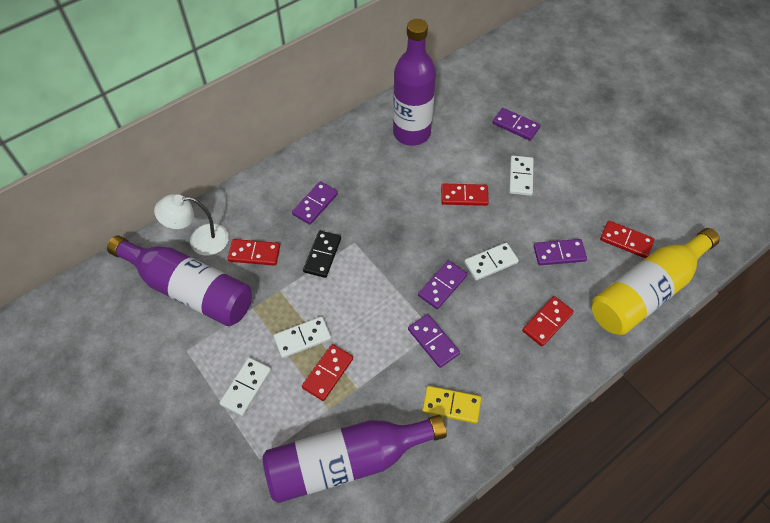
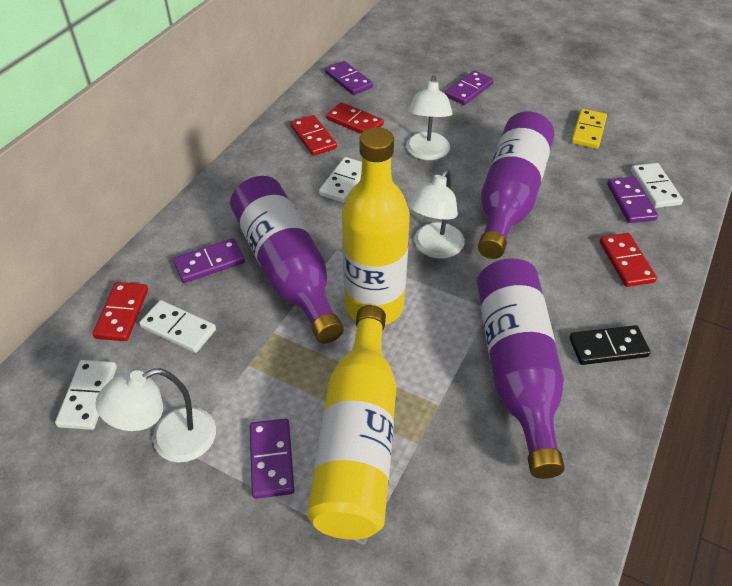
red domino: [227,239,280,266] [302,344,353,401] [441,184,489,206] [522,296,574,347] [600,221,654,258] = 5 -> [93,282,148,341] [291,115,337,156] [326,102,384,134] [599,233,657,287] = 4
white lamp: [154,194,229,256] = 1 -> [95,368,216,462] [406,76,453,160] [407,169,464,259] = 3
yellow bottle: [592,228,720,335] = 1 -> [307,305,396,540] [342,127,410,325] = 2

